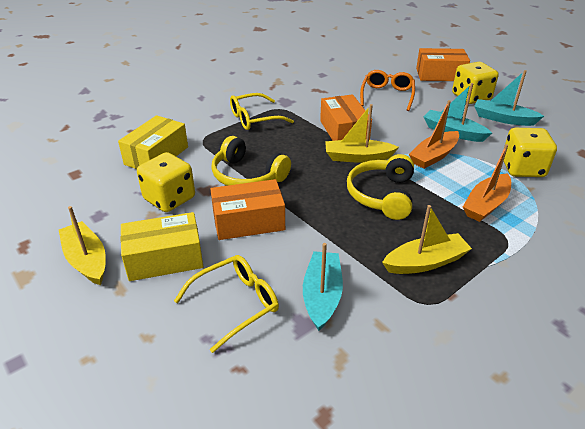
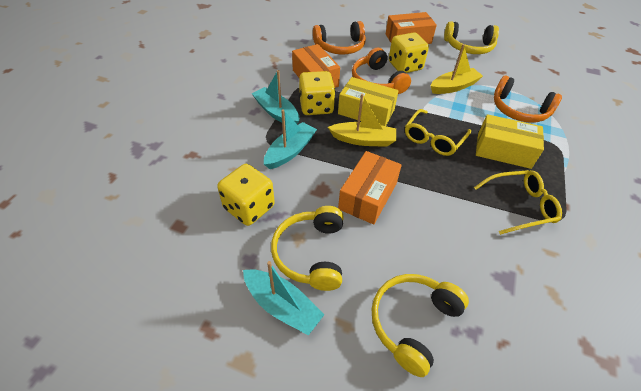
orange boat: [409,100,459,169] [463,144,511,222] = 2 -> none = 0
orange glasses: [360,70,415,111] = 1 -> none = 0
orange headphones: none = 0 -> [313,21,366,54] [352,48,411,94] [494,76,562,123] = 3
yellow boat: [59,206,106,285] [325,104,399,163] [382,205,472,274] = 3 -> [328,94,396,147] [431,44,483,94] = 2
yellow headphones: [211,136,291,186] [347,154,414,220] = 2 -> [271,206,343,291] [371,274,469,377] [444,21,499,54] = 3

